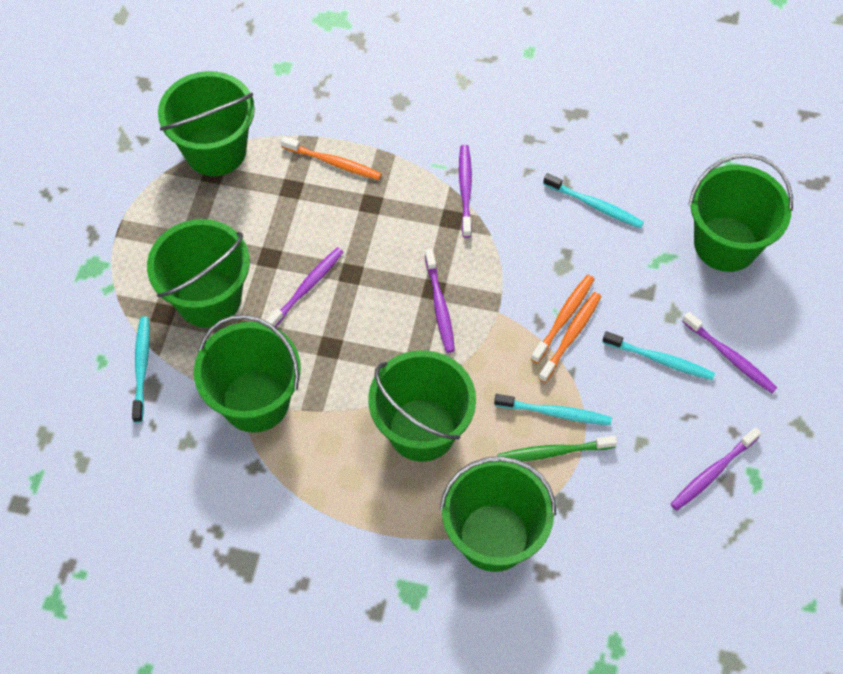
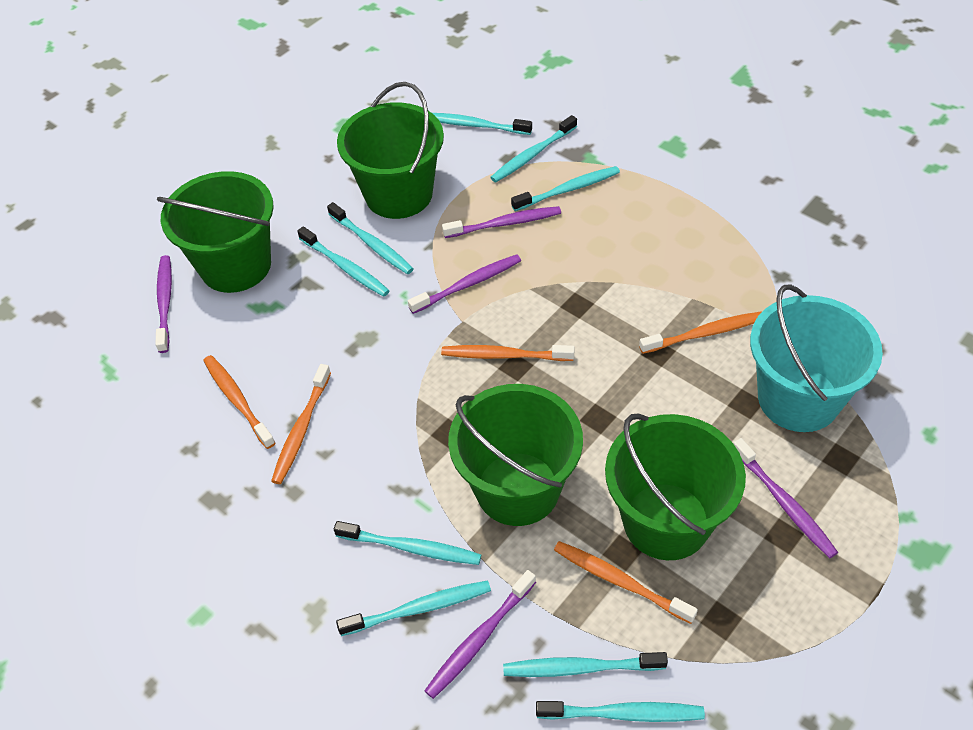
green bucket: [147,219,250,328] [158,71,255,176] [194,315,301,433] [368,350,476,462] [440,456,556,572] [688,154,793,272] = 6 -> [157,171,274,293] [337,82,444,219] [448,384,583,526] [605,414,746,560] = 4
green toothbrush: [497,436,617,461] = 1 -> none = 0
orange toothbrush: [281,136,382,180] [531,275,594,363] [538,292,601,383] = 3 -> [203,355,275,449] [271,364,331,484] [441,345,575,361] [554,541,698,624] [639,311,762,354] = 5
turquoise bucket: none = 0 -> [750,284,883,432] = 1
turquoise toothbrush: [132,317,150,423] [494,394,612,425] [543,173,644,229] [602,331,715,380] = 4 -> [297,226,390,297] [327,202,414,274] [334,521,481,565] [336,580,491,636] [432,113,532,135] [490,115,577,182] [503,652,668,677] [511,166,620,211] [536,701,705,722] = 9

